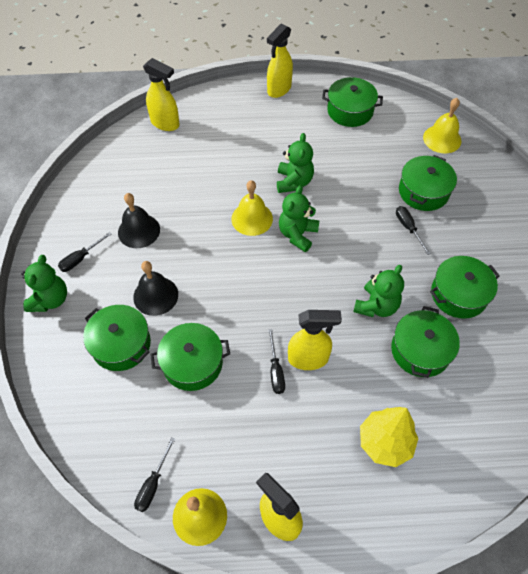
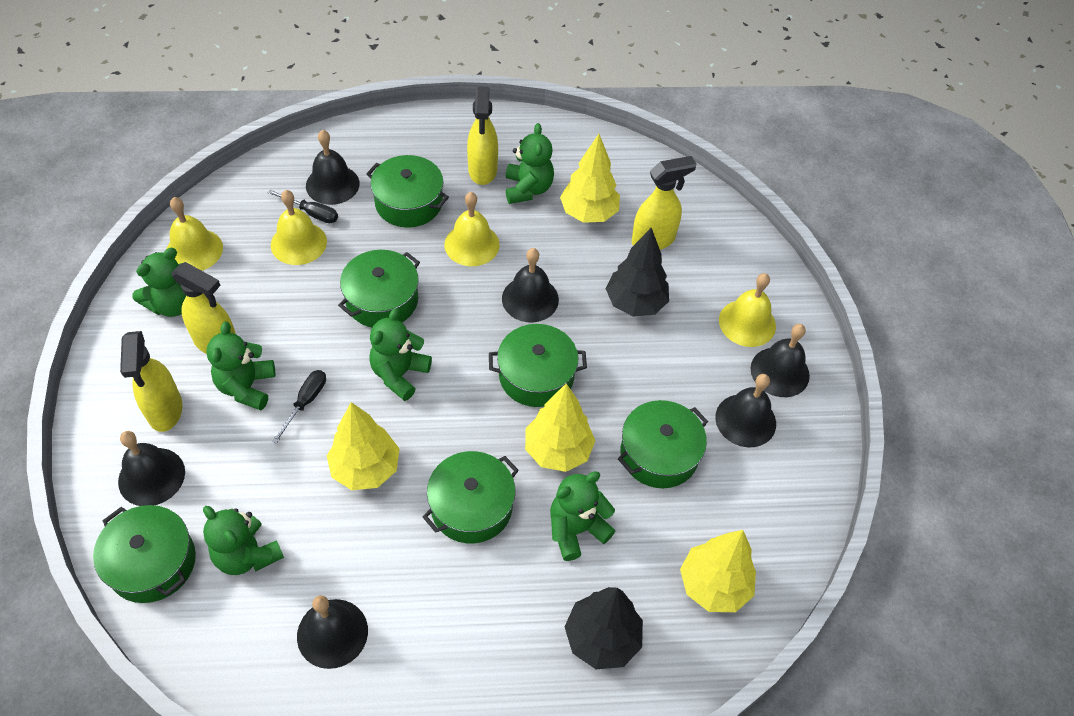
black bell: [118,193,160,248] [133,261,178,316] = 2 -> [118,431,185,506] [297,595,368,669] [306,130,359,205] [502,248,559,322] [715,374,776,447] [750,324,810,397] = 6
black screwdriver: [58,232,112,272] [134,437,175,512] [268,329,285,394] [396,206,431,255] = 4 -> [268,190,338,223] [272,370,326,444] = 2
black tree: none = 0 -> [565,587,643,669] [606,228,669,317] = 2
green teddy bear: [21,255,67,312] [277,133,314,193] [279,185,319,252] [353,265,404,317] = 4 -> [132,248,186,317] [203,506,284,575] [206,322,275,410] [369,308,432,401] [506,123,554,204] [550,471,615,561] = 6
yellow bell: [173,488,227,546] [232,180,273,236] [423,98,461,154] = 3 -> [167,197,223,271] [271,190,327,265] [444,192,500,266] [719,273,776,347] = 4
yellow tree: [360,407,418,467] = 1 -> [327,402,400,490] [525,383,595,472] [560,134,620,223] [680,530,756,612] = 4

